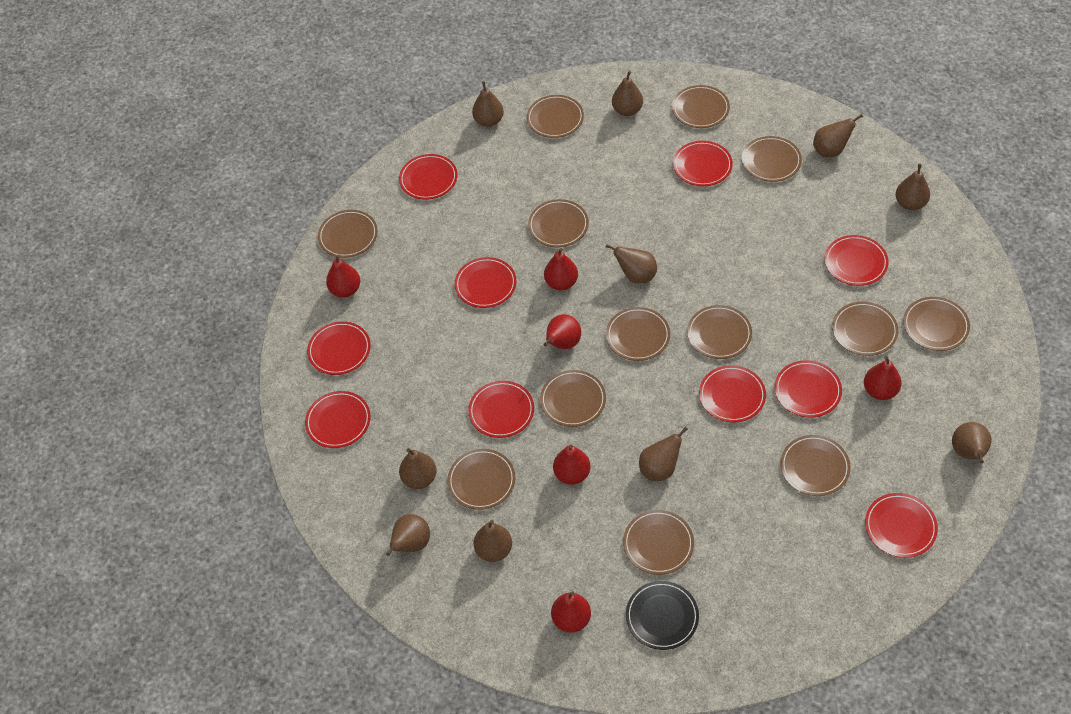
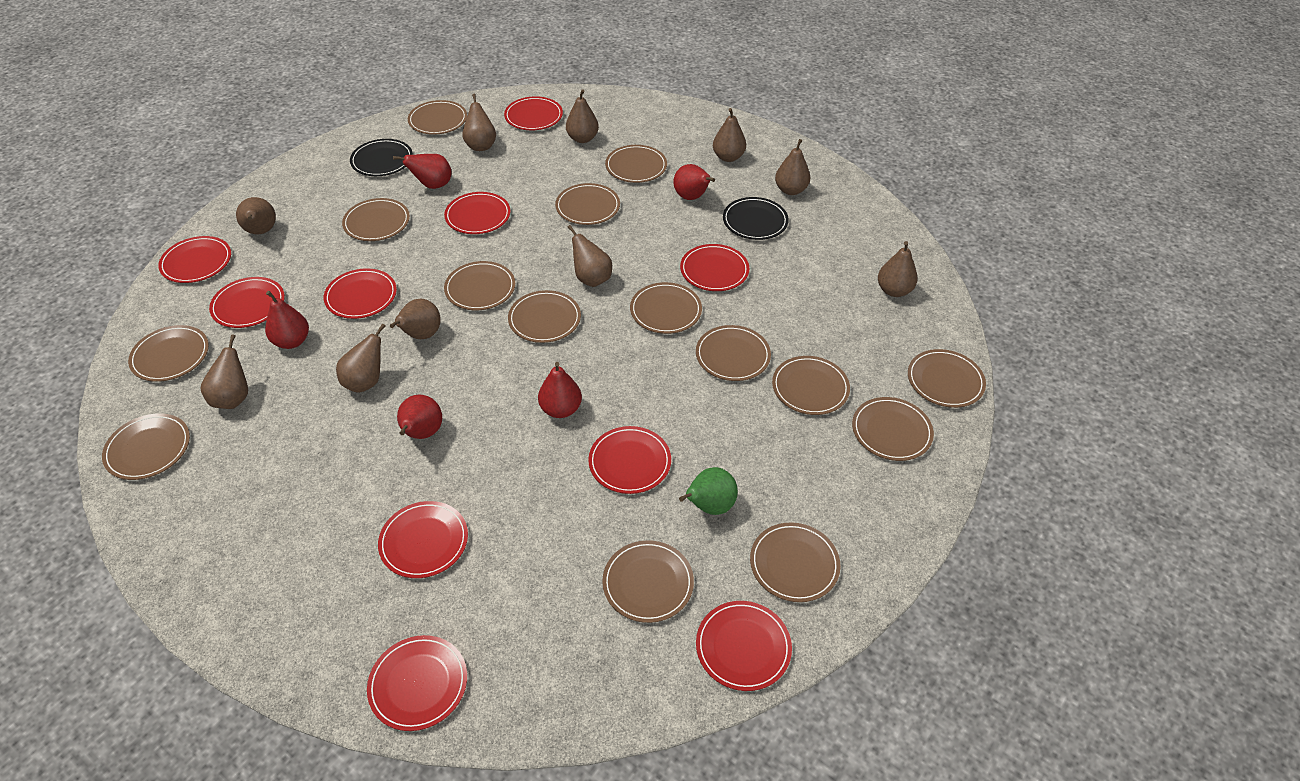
black plate: [626,581,699,650] = 1 -> [350,139,413,176] [723,197,789,240] = 2
brown plate: [318,210,378,258] [447,449,515,510] [527,95,584,138] [528,199,589,247] [540,370,606,427] [606,307,670,361] [623,510,694,575] [672,85,730,128] [687,305,752,359] [742,136,802,182] [780,435,850,496] [832,302,898,356] [903,297,970,351] = 13 -> [102,413,190,480] [128,325,209,382] [342,198,410,241] [408,100,467,135] [444,261,515,310] [508,290,581,343] [555,183,620,225] [602,540,694,623] [605,145,667,183] [630,282,702,334] [696,325,771,381] [750,522,841,602] [772,356,850,415] [852,397,934,461] [908,349,986,408] = 15
green pear: none = 0 -> [679,467,738,515] = 1
red pear: [326,254,360,298] [543,314,581,349] [544,248,578,291] [551,591,591,633] [553,444,591,485] [864,356,902,400] = 6 -> [265,291,309,349] [393,154,452,189] [397,395,442,439] [538,362,582,418] [673,164,715,200] = 5

